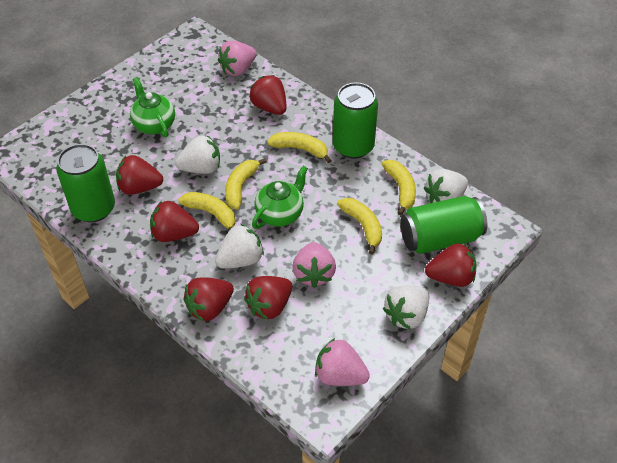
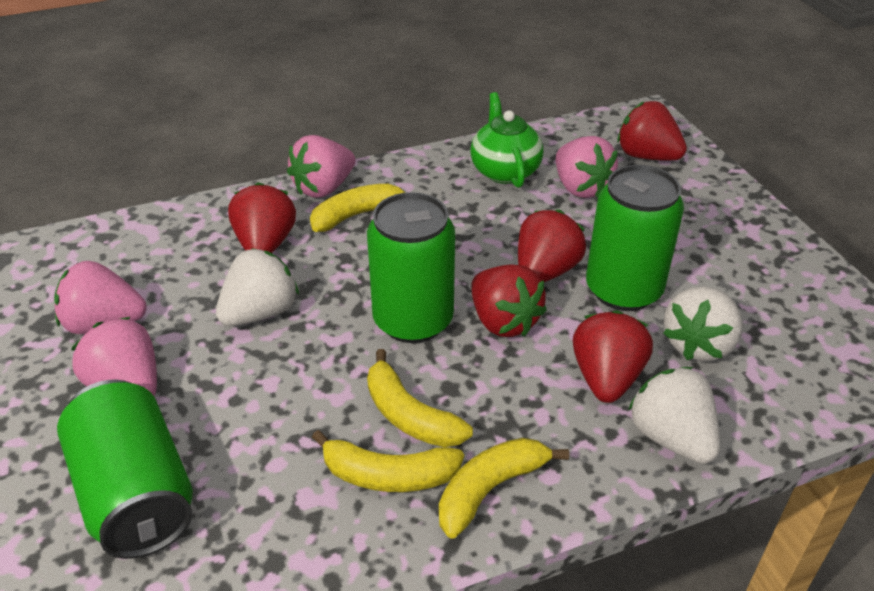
green teapot: [130,77,175,138] [252,166,308,229] = 2 -> [470,92,543,188] = 1
pink strawberry: [218,41,256,76] [292,242,336,288] [315,338,370,386] = 3 -> [54,261,147,334] [71,317,157,396] [287,135,355,198] [556,136,618,198] = 4
red strawberry: [116,155,163,195] [150,201,199,242] [183,277,234,322] [244,276,292,320] [249,75,286,115] [425,243,477,287] = 6 -> [228,182,296,253] [472,264,547,337] [518,209,586,282] [573,310,653,403] [617,101,687,160] = 5
white strawberry: [175,135,220,174] [215,224,264,269] [383,285,429,330] [424,169,468,203] = 4 -> [216,248,299,326] [628,367,720,464] [663,287,743,361] = 3
yellow banana: [178,192,235,230] [225,158,267,210] [267,132,332,163] [337,198,382,255] [382,160,416,215] = 5 -> [310,184,405,232] [312,430,464,492] [367,349,473,447] [439,438,569,538] = 4

